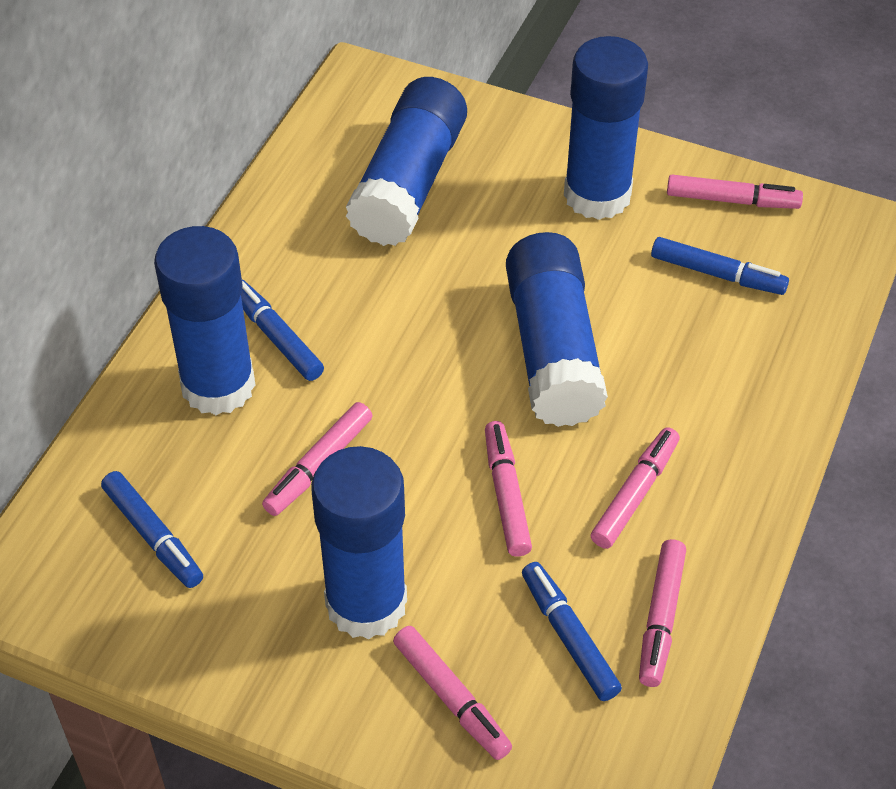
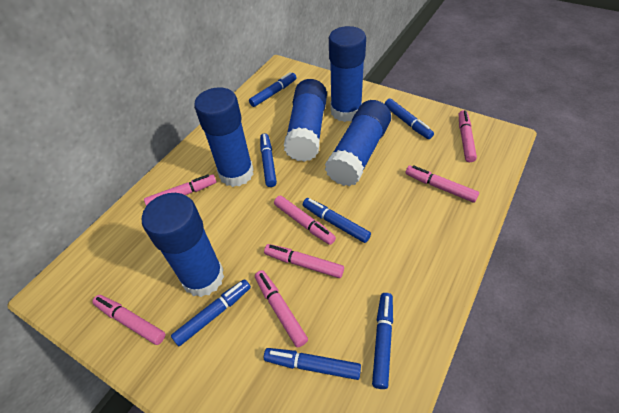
blue marker: [101,471,203,588] [241,280,324,381] [522,562,622,701] [651,237,789,295] = 4 -> [171,279,251,346] [249,72,297,107] [260,133,277,187] [264,348,361,380] [303,198,371,243] [372,293,393,389] [385,98,434,139] = 7
pink marker: [262,402,373,516] [393,626,512,760] [485,421,532,557] [591,427,680,549] [639,539,686,687] [667,175,803,209] = 6 -> [93,295,165,345] [144,174,216,206] [255,270,308,347] [264,244,344,278] [274,196,336,245] [405,165,479,203] [459,110,477,162] = 7

